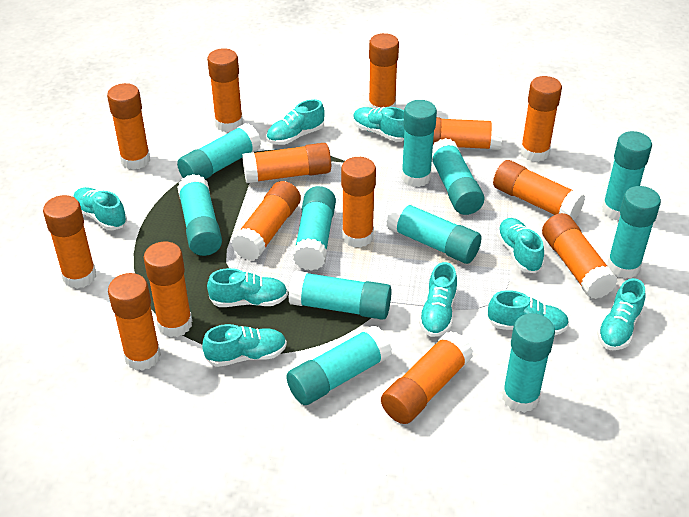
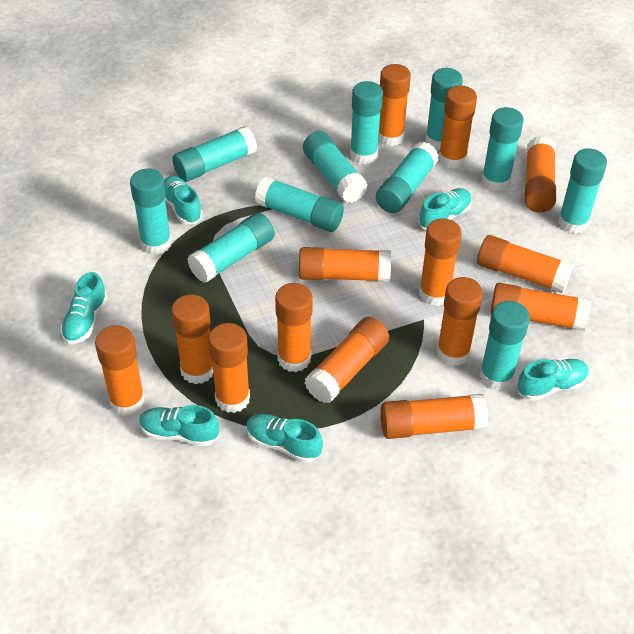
turquoise shoe: [73,187,127,230] [202,324,287,367] [207,268,288,307] [266,99,325,145] [353,107,404,142] [419,262,457,337] [487,290,569,335] [497,218,544,273] [597,278,645,350] = 9 -> [60,272,108,344] [139,405,219,446] [164,176,203,224] [246,414,323,463] [418,188,472,230] [517,359,589,401] = 6

